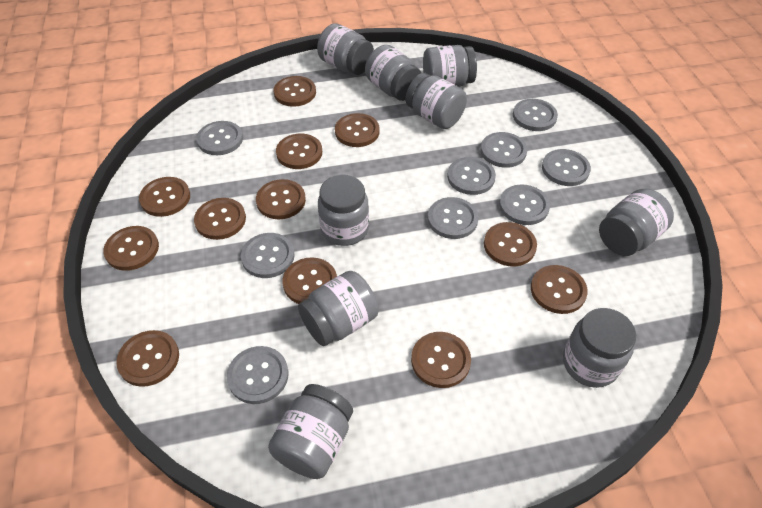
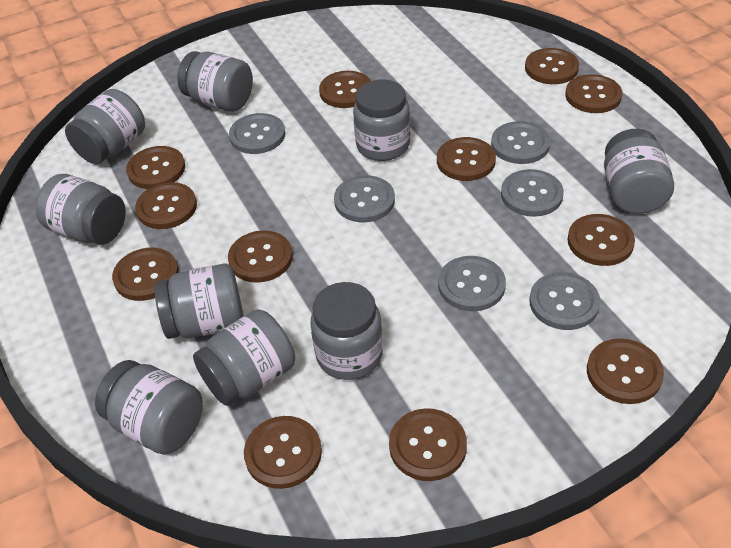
grey button: [196,121,243,155] [227,346,289,404] [241,233,295,278] [428,197,478,239] [447,157,496,195] [480,132,527,168] [499,184,550,225] [513,99,558,131] [542,149,591,186] = 9 -> [229,113,285,154] [334,175,395,222] [438,256,506,311] [491,121,550,164] [501,169,564,217] [529,272,600,330] = 6

